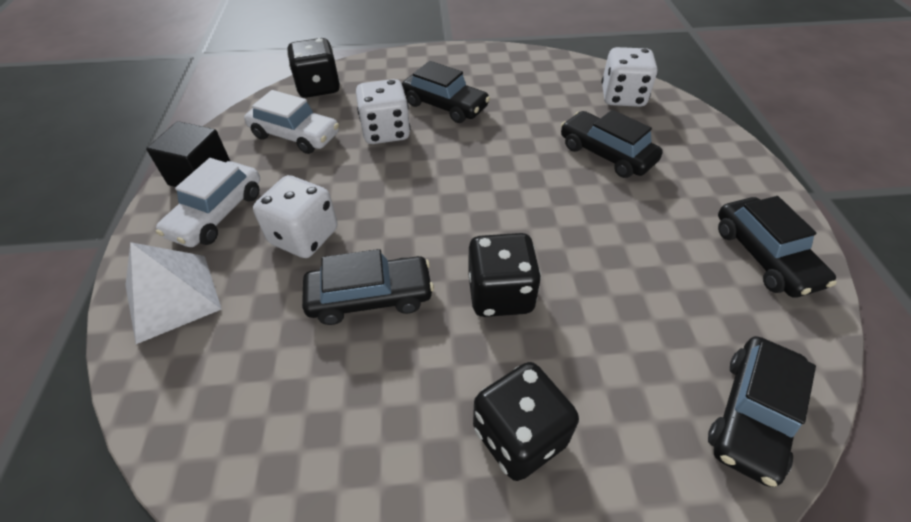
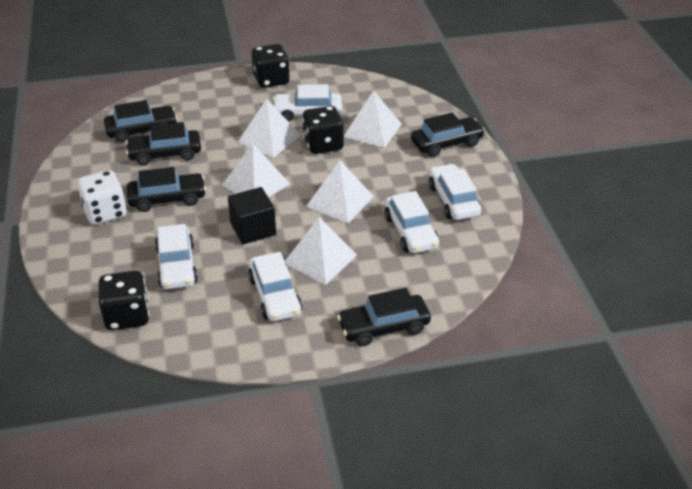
white car: [156,158,260,247] [244,90,339,154] = 2 -> [155,224,198,290] [248,252,302,321] [273,84,342,121] [384,191,439,253] [429,164,481,220] = 5
white dice: [253,175,338,258] [356,79,411,144] [601,47,658,107] = 3 -> [77,170,127,225] = 1
white pyramid: [125,242,222,344] = 1 -> [222,143,290,197] [237,99,301,158] [285,217,357,285] [306,160,374,223] [344,90,402,148] = 5

